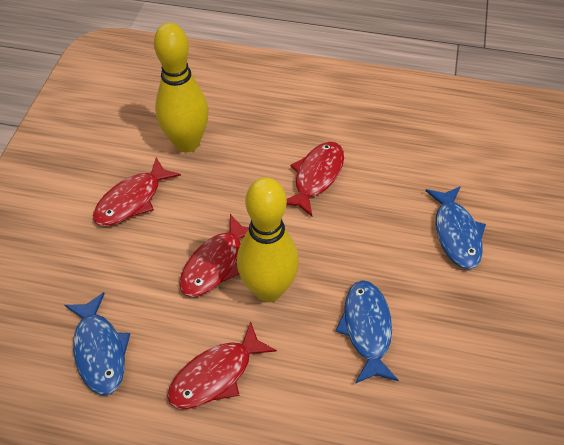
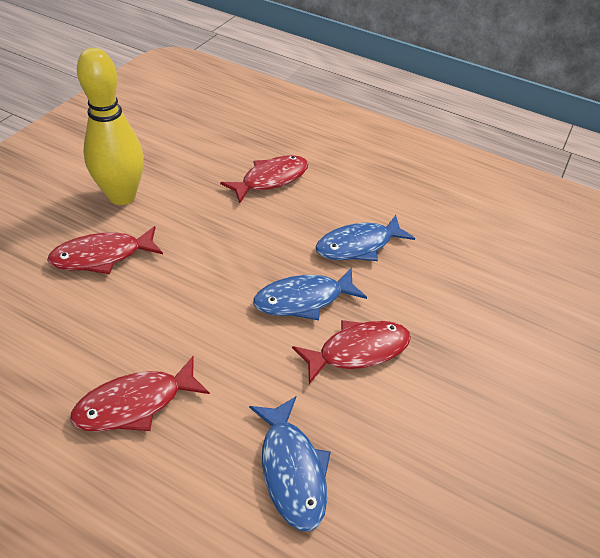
yellow bowling pin: [154,23,209,152] [237,177,299,302] = 2 -> [77,48,144,205] = 1

